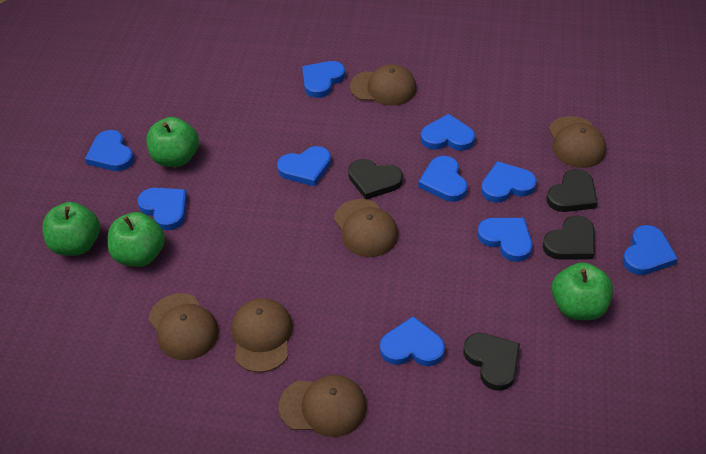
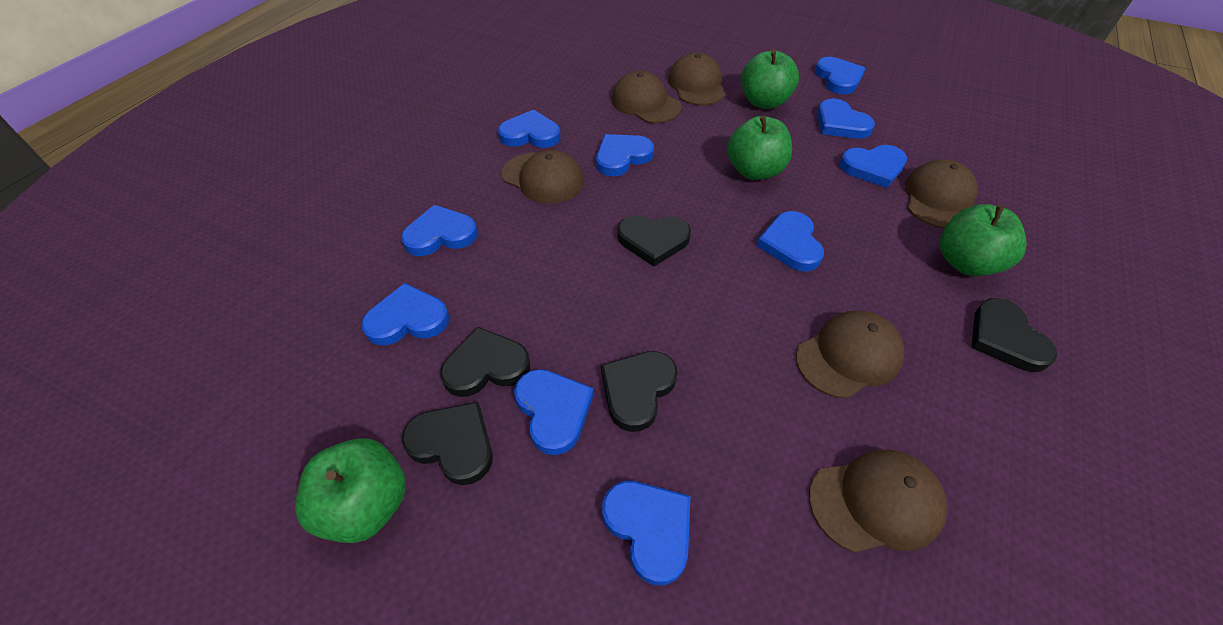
black heart: [348,159,403,199] [463,333,520,391] [543,215,595,260] [547,169,598,212] = 4 -> [401,402,493,485] [440,327,530,397] [601,351,678,432] [617,215,691,267] [971,298,1058,372] = 5

